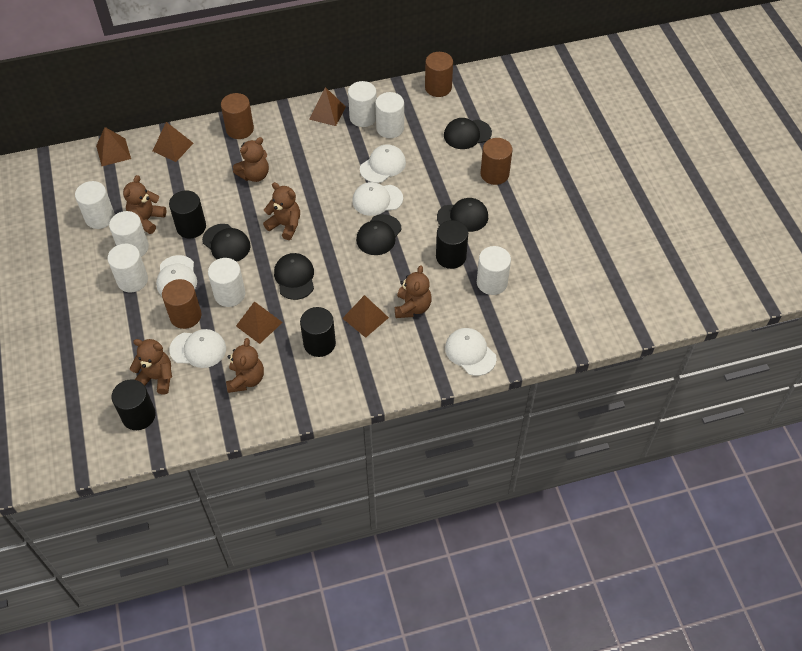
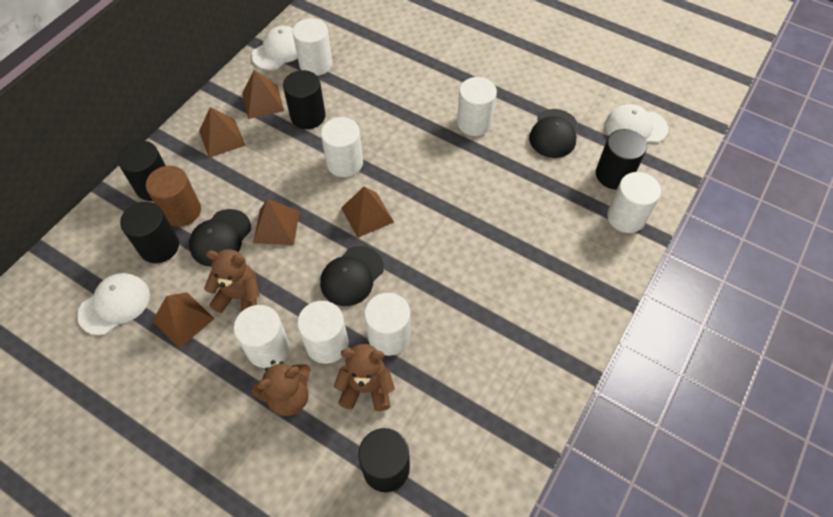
black cap: [202,224,250,262] [274,253,314,300] [356,214,402,255] [437,198,488,232] [444,118,492,149] = 5 -> [189,209,251,266] [320,246,384,306] [529,109,577,158] = 3
black cylinder: [112,379,156,430] [169,190,206,239] [300,307,336,357] [436,220,468,269] = 4 -> [117,140,166,201] [120,202,179,263] [283,70,326,129] [358,428,410,492] [596,129,647,190] = 5
brown cylinder: [162,279,201,329] [221,93,254,139] [425,52,453,97] [481,138,512,185] = 4 -> [146,166,201,227] = 1
brown teddy bear: [123,175,167,234] [130,339,172,394] [226,338,264,393] [233,137,269,182] [263,182,300,240] [395,265,432,318] = 6 -> [204,249,260,313] [252,360,310,416] [334,344,395,411] = 3
white cap: [156,255,197,295] [169,329,226,368] [352,182,403,216] [360,144,406,183] [445,328,497,376] = 5 -> [77,273,150,335] [252,26,298,70] [605,104,668,143] = 3

